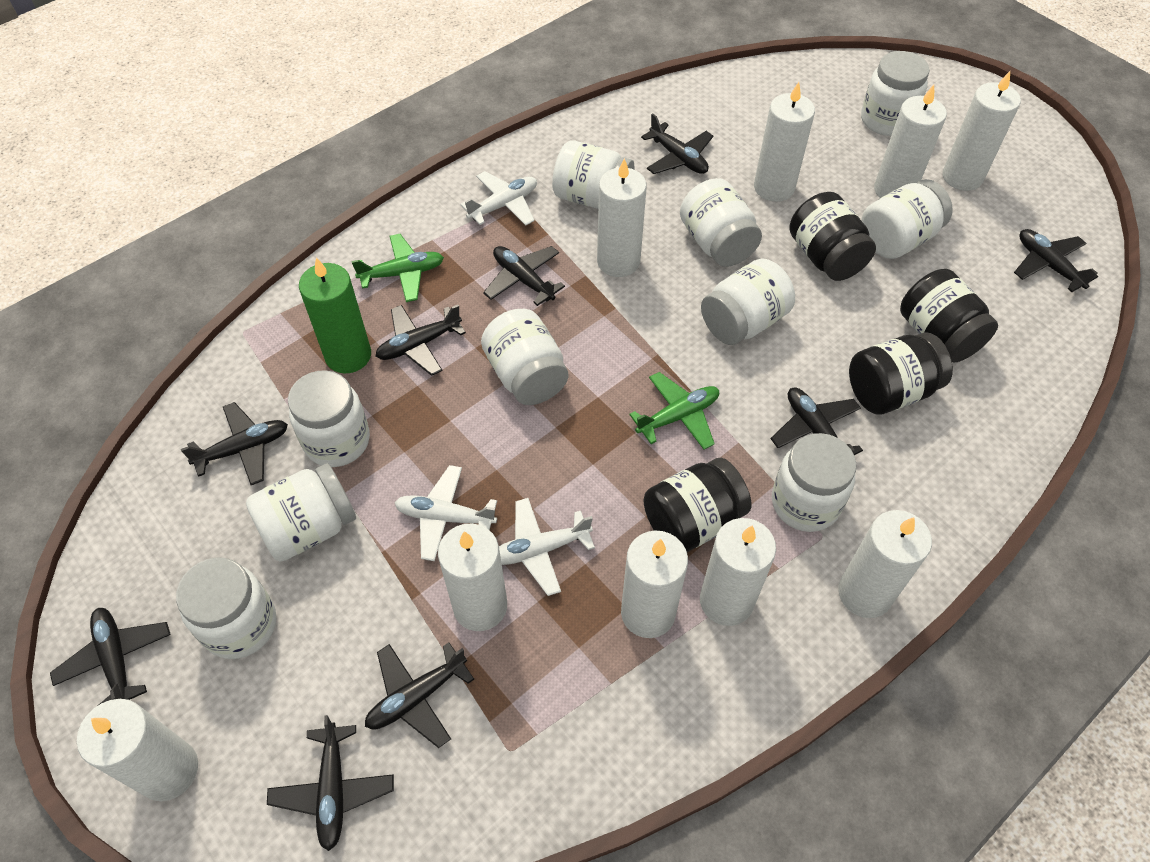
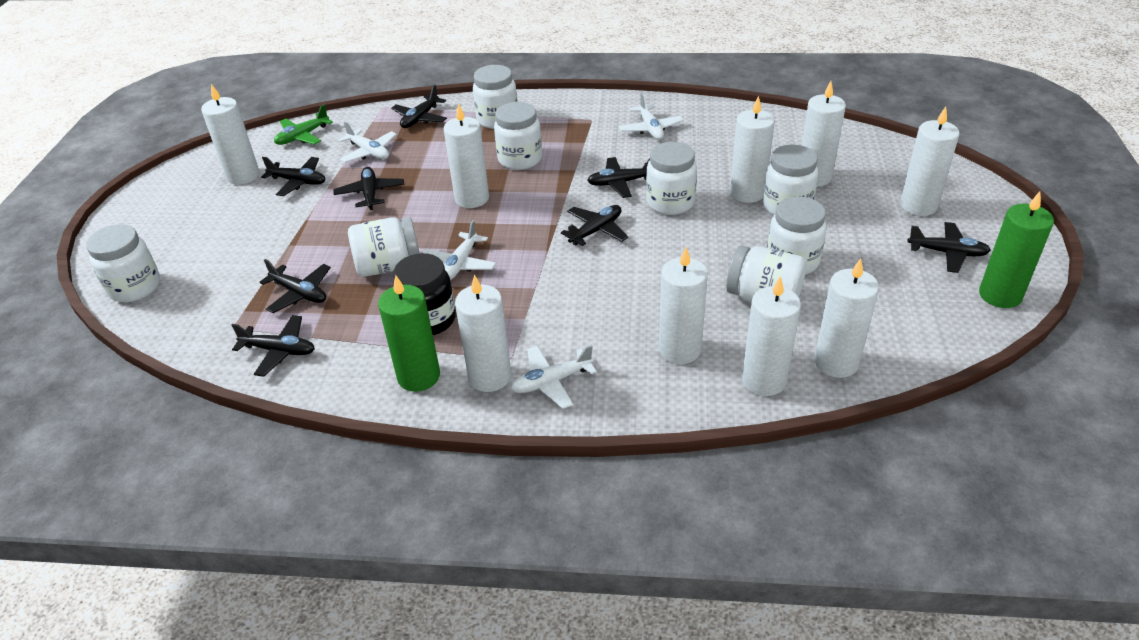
black jar: [644,458,751,552] [789,192,876,281] [849,332,953,415] [900,269,998,362] = 4 -> [393,253,456,335] = 1
black plane: [50,608,171,705] [181,402,288,485] [267,715,394,851] [365,642,474,748] [375,305,466,376] [483,246,565,306] [641,113,713,174] [771,388,863,455] [1014,229,1098,292] = 9 -> [231,315,315,377] [259,259,331,313] [261,157,326,196] [333,167,404,210] [391,85,447,128] [561,205,628,246] [587,157,650,198] [907,222,991,273] = 8
green candle: [299,258,371,374] = 1 -> [378,275,440,392] [979,192,1054,308] = 2
green plane: [351,234,444,302] [629,372,719,450] = 2 -> [274,104,333,145] = 1
white jar: [176,557,276,659] [246,463,356,562] [288,370,370,467] [481,309,568,405] [552,140,635,209] [680,178,762,267] [701,259,795,345] [772,433,857,532] [861,51,930,136] [861,179,953,259] = 10 -> [86,224,160,302] [348,217,420,277] [473,65,518,129] [494,102,542,170] [646,142,697,215] [726,245,806,302] [763,145,818,215] [767,197,827,275] = 8
white plane: [395,465,497,561] [460,171,537,226] [499,498,595,596] = 3 -> [338,121,397,163] [423,220,497,280] [511,345,597,409] [619,93,683,140] = 4

